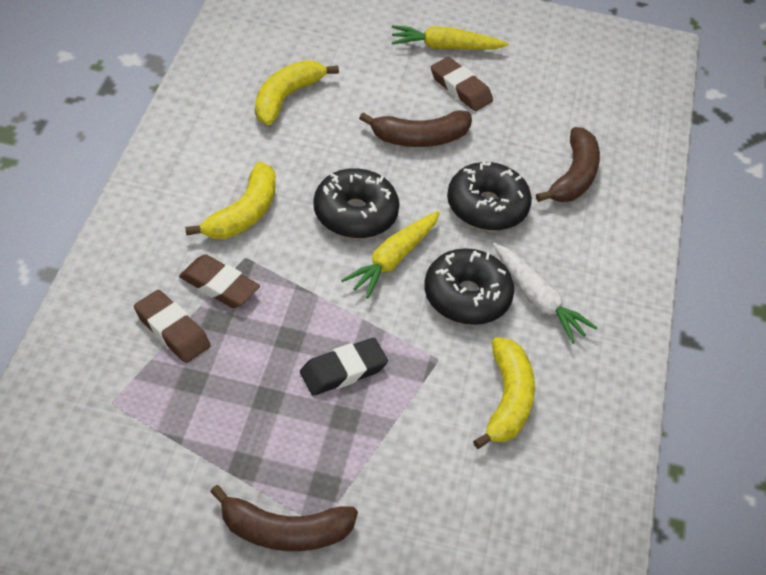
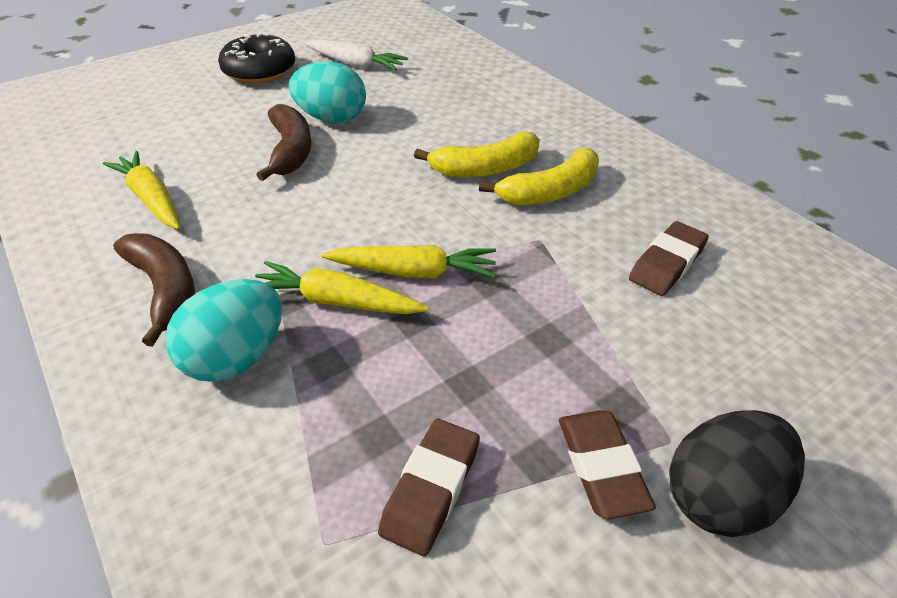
black donut: [313,168,400,239] [424,248,514,325] [447,162,532,231] = 3 -> [218,33,295,84] = 1
black egg: none = 0 -> [669,410,805,537] = 1
black eraser: [300,338,388,396] = 1 -> none = 0
brown banana: [210,485,358,551] [359,110,472,147] [536,127,600,202] = 3 -> [113,233,195,347] [257,104,311,181] = 2
turquoise egg: none = 0 -> [165,279,283,382] [289,61,366,123] = 2
yellow banana: [185,162,276,239] [255,60,339,125] [473,337,535,449] = 3 -> [414,132,540,177] [479,148,599,205] = 2
yellow carrot: [341,211,440,298] [392,25,509,50] = 2 -> [103,151,180,229] [255,261,429,314] [322,245,496,278] = 3

